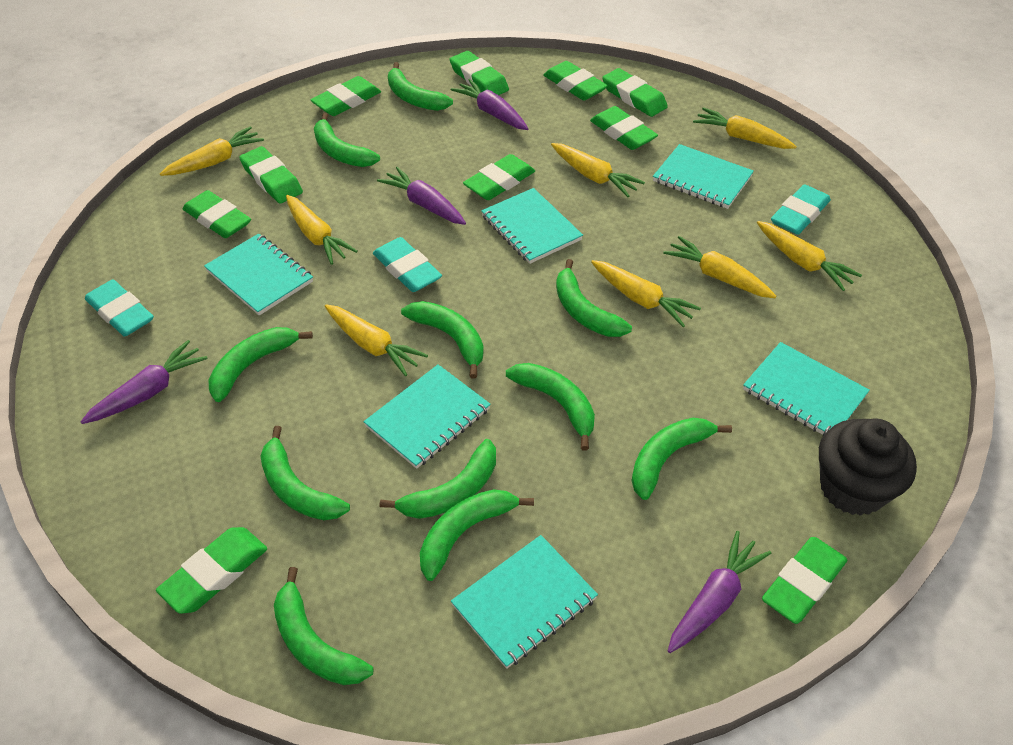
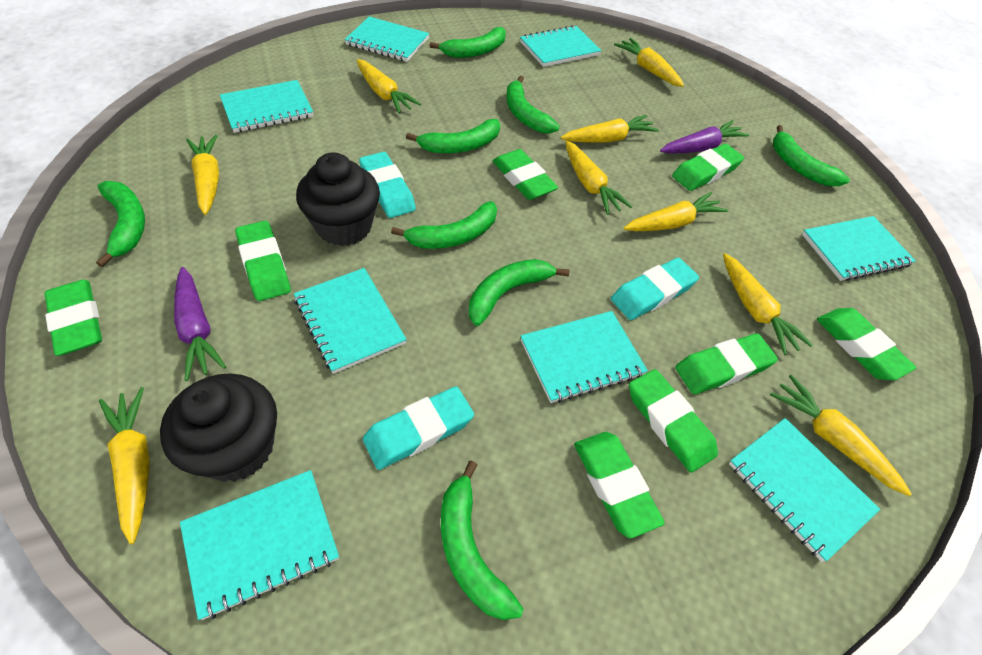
black cupcake: [819,418,917,516] = 1 -> [160,373,277,482] [296,152,380,246] = 2
green banana: [209,327,313,402] [261,426,350,520] [274,567,373,685] [314,113,380,167] [380,439,496,519] [388,62,453,111] [401,301,484,379] [420,489,534,581] [506,363,595,451] [556,259,632,337] [632,418,732,500] = 11 -> [96,181,145,268] [391,201,497,249] [406,119,500,153] [430,27,506,58] [441,461,523,620] [469,259,569,326] [506,76,560,134] [773,125,850,186] = 8
green eraser: [156,527,267,614] [183,190,251,238] [239,146,303,203] [311,76,381,116] [450,51,509,95] [463,154,535,200] [543,61,608,101] [590,106,658,150] [602,68,668,117] [762,537,847,624] = 10 -> [44,280,102,356] [235,221,291,301] [493,149,558,200] [574,432,665,538] [629,369,718,473] [672,144,744,191] [675,333,778,394] [817,308,917,380] = 8
purple carrot: [81,340,208,424] [377,167,466,225] [451,79,528,130] [668,531,771,653] = 4 -> [174,267,226,381] [660,120,750,153] = 2
turquoise notebook: [204,233,313,316] [364,364,491,469] [451,535,598,669] [481,188,583,264] [653,144,754,209] [743,342,870,436] = 6 -> [180,470,339,620] [220,80,313,133] [294,268,407,374] [345,17,429,62] [520,25,602,67] [521,311,648,403] [729,418,880,562] [802,216,916,281] = 8
yellow carrot: [160,126,264,176] [286,195,357,265] [325,304,428,376] [551,143,645,197] [591,260,701,327] [663,236,777,298] [693,107,797,149] [757,221,862,291] = 8 -> [99,387,150,544] [186,135,219,215] [357,59,421,114] [561,115,659,143] [565,141,632,215] [614,38,684,87] [623,192,728,231] [723,253,813,355] [770,375,912,496] = 9

